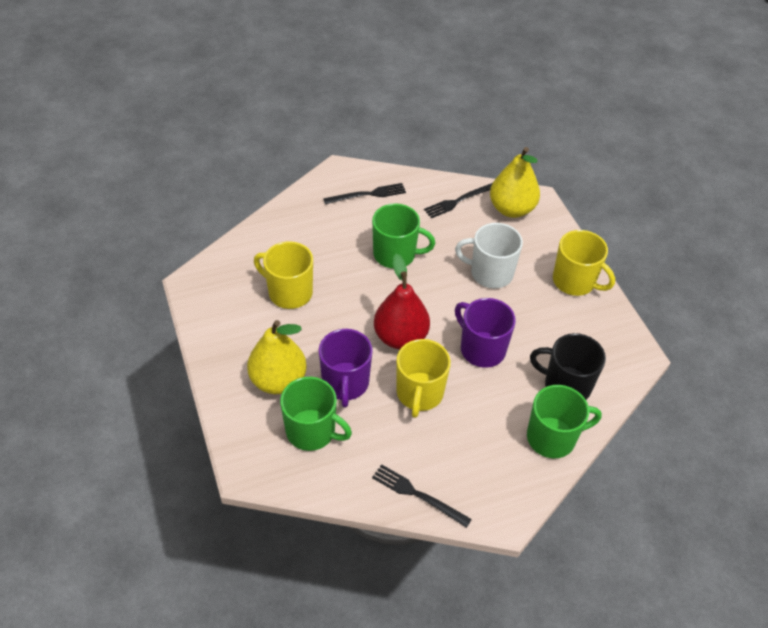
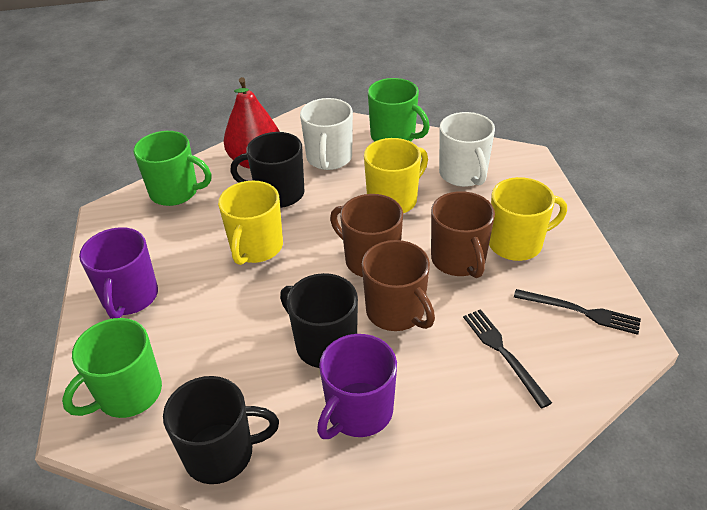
black fork: [323,183,406,204] [372,464,472,528] [424,183,492,218] = 3 -> [463,309,552,409] [514,289,641,335] = 2
black mug: [530,333,606,400] = 1 -> [163,376,279,484] [230,132,305,208] [280,273,358,368] = 3
brown mug: none = 0 -> [330,194,403,277] [362,240,435,331] [431,191,495,278] = 3
white mug: [455,223,523,288] = 1 -> [300,98,353,170] [439,112,495,187] = 2
yellow pear: [247,320,307,394] [490,147,540,218] = 2 -> none = 0

